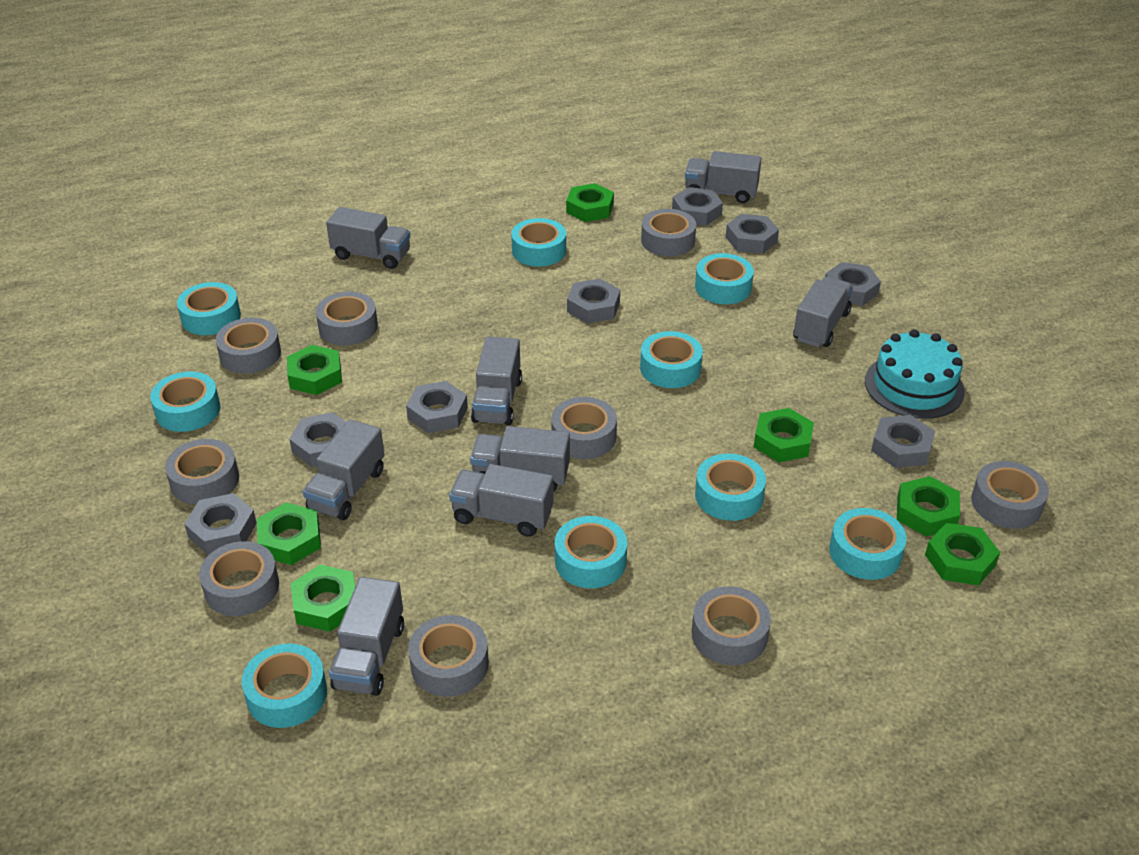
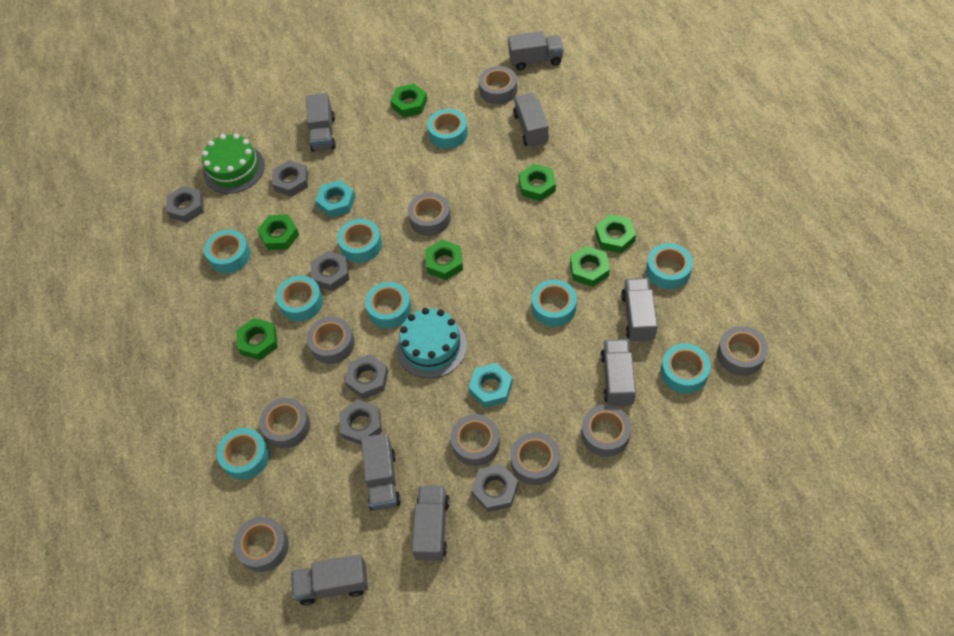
green cake: none = 0 -> [202,133,265,194] = 1
grey nut: [184,493,257,555] [289,412,346,467] [406,381,468,433] [567,278,620,324] [672,187,723,226] [726,214,779,254] [825,262,881,306] [871,415,935,468] = 8 -> [166,186,204,223] [272,160,308,197] [311,251,350,291] [339,399,382,445] [345,354,388,399] [471,464,518,512] = 6
turquoise nut: none = 0 -> [315,180,355,217] [469,363,513,408] = 2

